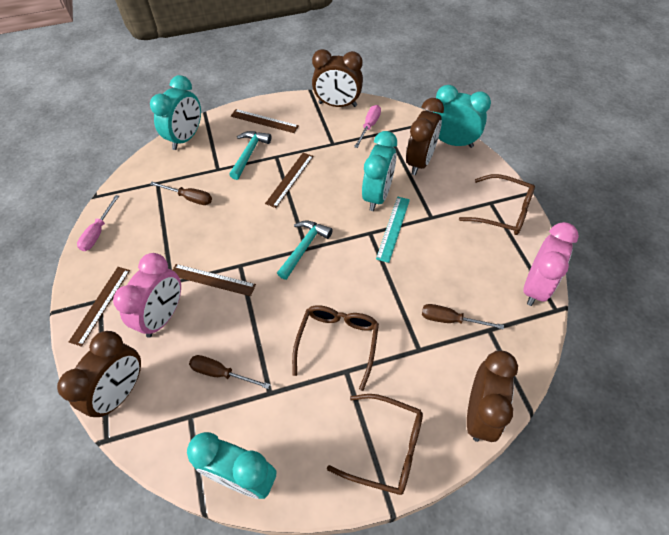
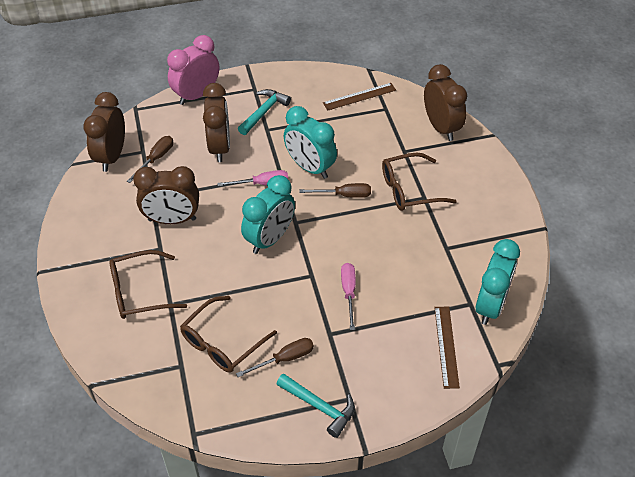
brown ruler: [69,267,130,347] [173,264,256,296] [231,109,299,133] [265,152,314,208] = 4 -> [323,83,396,111] [434,307,460,389] = 2
pink clock: [113,253,181,338] [524,222,579,306] = 2 -> [167,35,219,105] = 1
turquoise clock: [150,75,201,150] [187,432,276,499] [362,131,397,211] [434,85,491,148] = 4 -> [241,175,295,254] [284,106,337,179] [476,239,520,325] = 3
turquoise ruler: [376,197,410,263] = 1 -> none = 0

